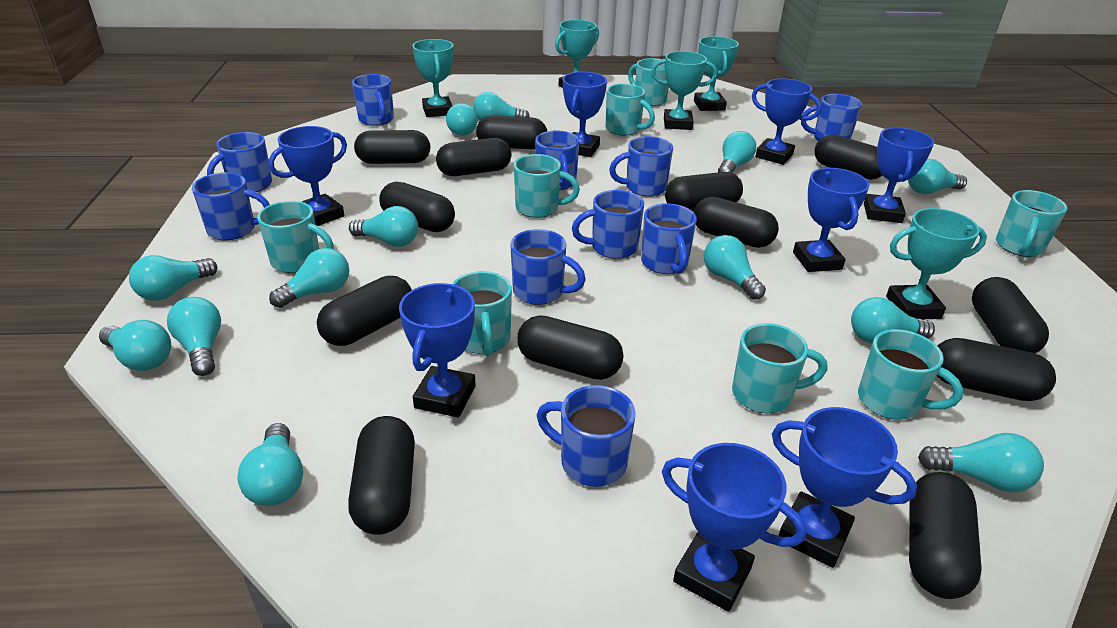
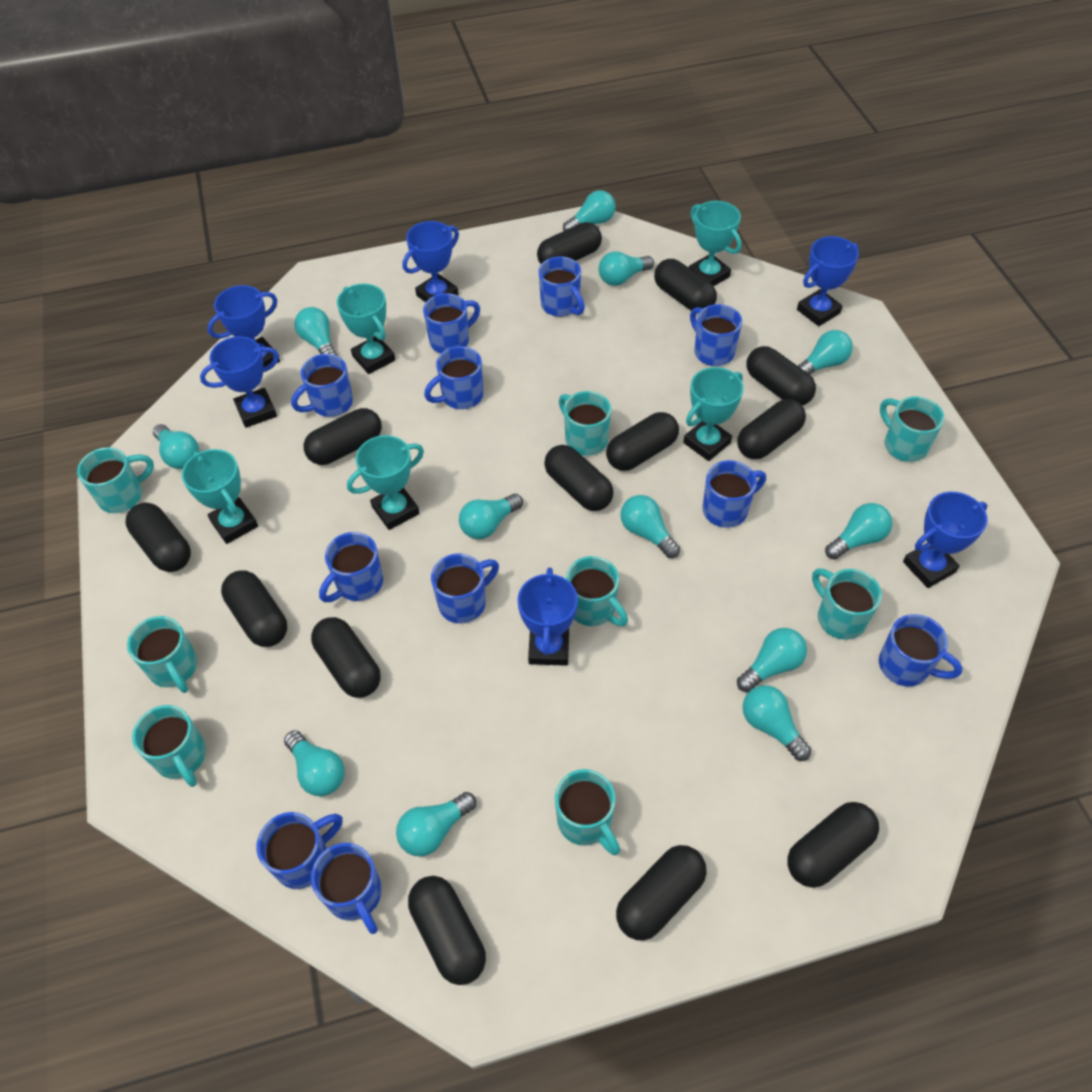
blue mug: [192,172,270,240] [207,132,272,192] [352,74,394,126] [510,229,586,305] [535,130,580,190] [537,385,636,487] [572,190,644,259] [609,136,673,197] [641,203,697,274] [801,94,862,141] = 10 -> [256,812,343,889] [291,354,353,417] [311,843,382,934] [319,532,383,602] [423,293,480,353] [424,346,483,409] [431,553,499,624] [539,256,585,317] [690,304,742,366] [703,460,766,528] [879,614,962,687] = 11
blue trophy: [268,126,347,226] [399,283,476,417] [563,72,607,157] [662,443,807,612] [752,78,822,165] [772,407,917,568] [793,168,869,272] [864,128,934,223] = 8 -> [200,336,279,428] [207,285,280,367] [403,221,459,302] [518,568,578,666] [797,236,859,326] [903,492,988,588] = 6
turquoise light bulb: [99,320,171,371] [129,255,218,301] [167,297,221,376] [237,423,303,506] [269,248,349,308] [349,206,418,247] [446,103,478,136] [473,92,530,120] [704,235,766,300] [718,131,756,173] [851,297,935,343] [908,159,967,194] [918,433,1044,492] = 13 -> [153,424,199,469] [284,730,345,796] [294,307,337,355] [396,792,476,857] [459,493,523,539] [563,190,616,231] [599,251,654,286] [620,495,680,558] [737,628,807,692] [743,685,811,761] [798,330,853,375] [825,503,892,560] = 12

